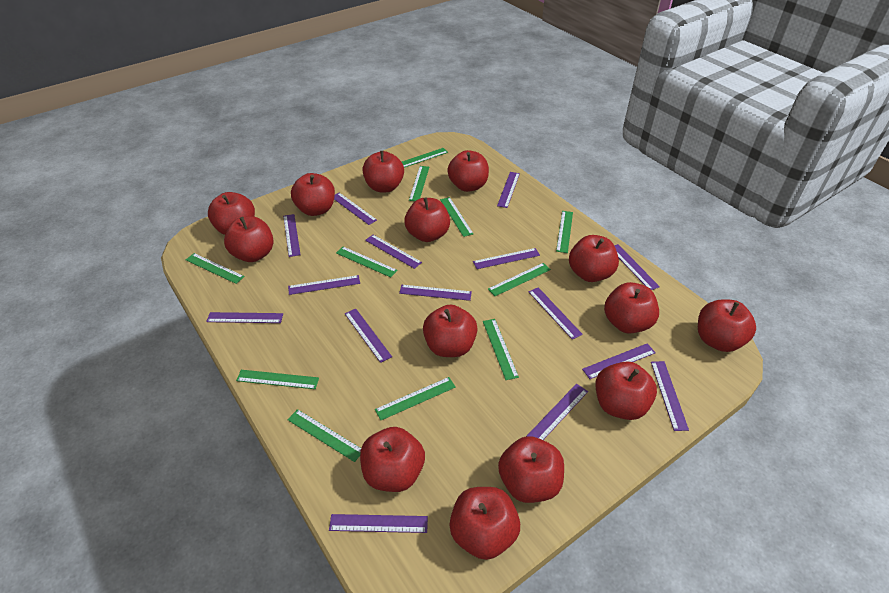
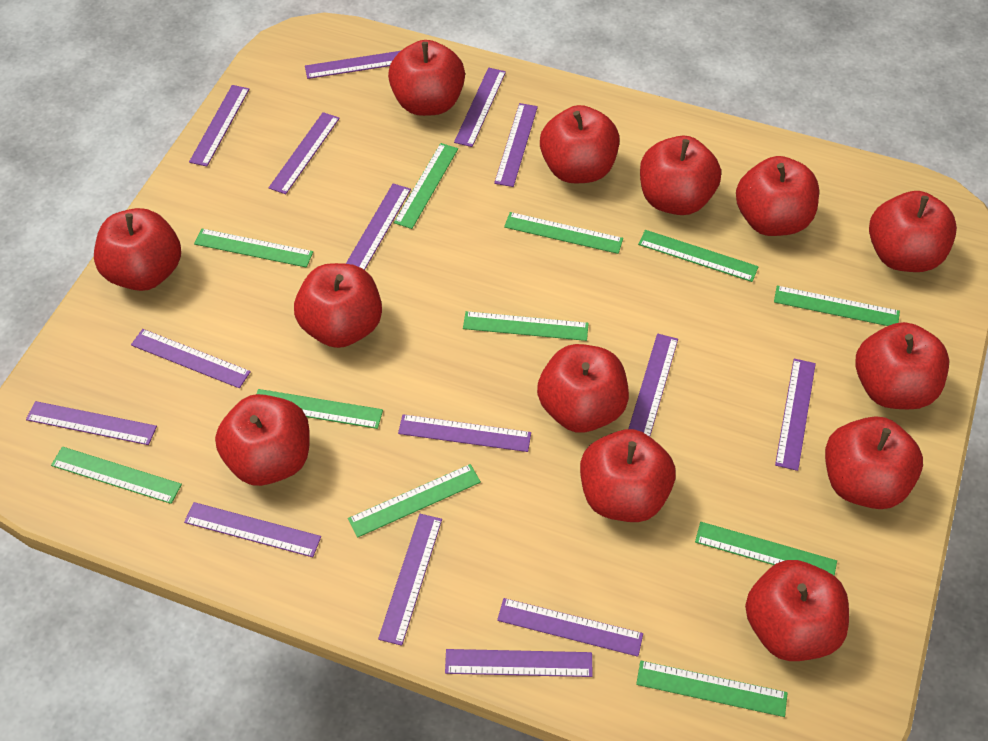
red apple: [208,192,255,235] [224,216,273,262] [291,173,335,216] [360,427,425,492] [363,151,404,192] [404,197,450,242] [423,304,478,357] [447,150,489,192] [450,487,520,560] [498,436,564,503] [569,235,619,282] [595,361,657,420] [604,282,659,334] [698,299,756,352] = 14 -> [94,208,181,291] [215,394,310,486] [294,263,382,348] [388,40,465,116] [537,344,629,433] [540,105,620,183] [580,429,676,522] [640,136,721,215] [736,156,819,236] [745,560,849,661] [825,416,923,509] [855,322,949,409] [869,191,957,272] = 13

